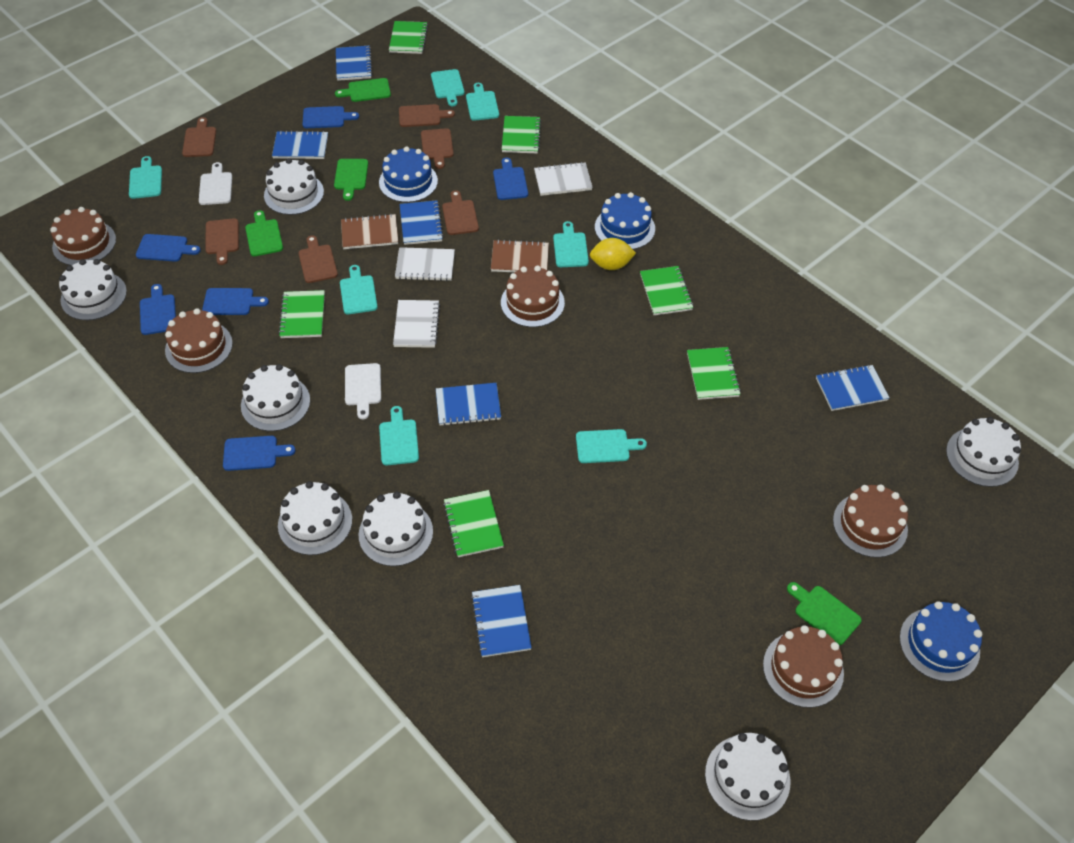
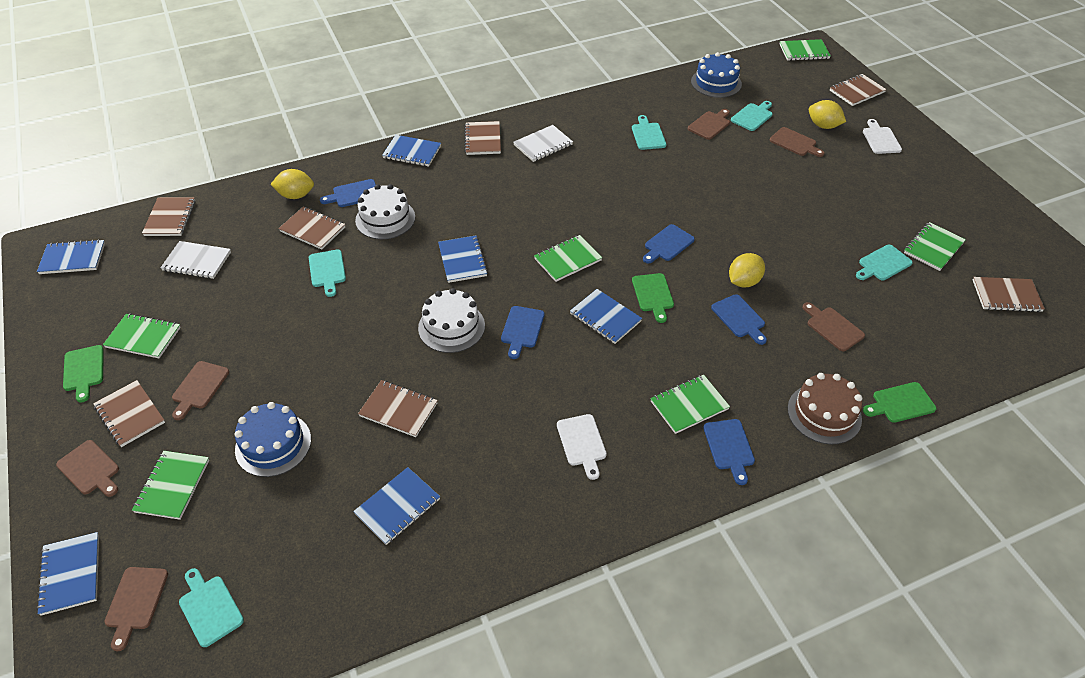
blue cake: [379,146,438,202] [595,192,655,250] [900,601,982,682] = 3 -> [235,402,311,477] [691,52,742,98] = 2
blue cutting board: [136,234,201,262] [140,284,176,335] [202,288,269,315] [223,436,296,471] [303,106,359,128] [493,158,528,200] = 6 -> [320,179,376,207] [501,306,545,359] [643,224,695,264] [703,419,755,485] [711,294,767,345] = 5
brown cake: [50,207,116,266] [165,308,233,373] [501,266,565,327] [763,625,844,708] [833,484,908,558] = 5 -> [788,373,862,444] = 1
brown notebook: [341,214,398,249] [491,239,549,272] = 2 -> [93,380,165,447] [142,197,195,236] [278,207,345,250] [358,380,438,437] [464,121,501,155] [830,74,887,106] [973,277,1045,312] = 7
green cutting board: [245,210,283,256] [334,159,368,201] [335,78,391,102] [787,582,862,645] = 4 -> [63,345,104,403] [632,273,674,323] [863,382,936,423] = 3
turquoise cutting board: [129,156,162,199] [340,265,378,314] [379,406,419,465] [431,69,465,106] [466,83,499,121] [553,221,589,267] [576,429,647,463] = 7 -> [179,568,244,647] [309,250,346,297] [632,115,667,150] [731,101,773,131] [856,245,913,280] = 5
white cake: [59,259,127,320] [241,364,310,431] [264,158,324,215] [278,481,352,555] [359,492,433,566] [705,733,790,821] [946,417,1021,487] = 7 -> [355,184,415,239] [418,288,485,353] = 2
white notebook: [393,300,440,348] [395,247,455,281] [534,162,593,196] = 3 -> [160,241,231,279] [513,125,573,162] = 2
yellow lemon: [590,238,636,270] = 1 -> [270,169,314,199] [729,253,765,288] [809,100,846,129] = 3

